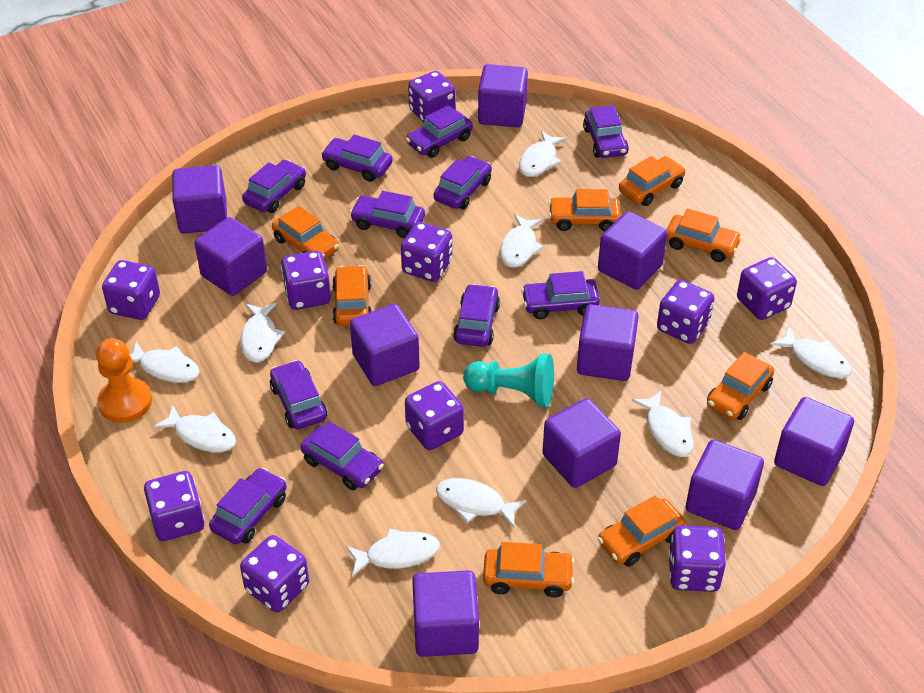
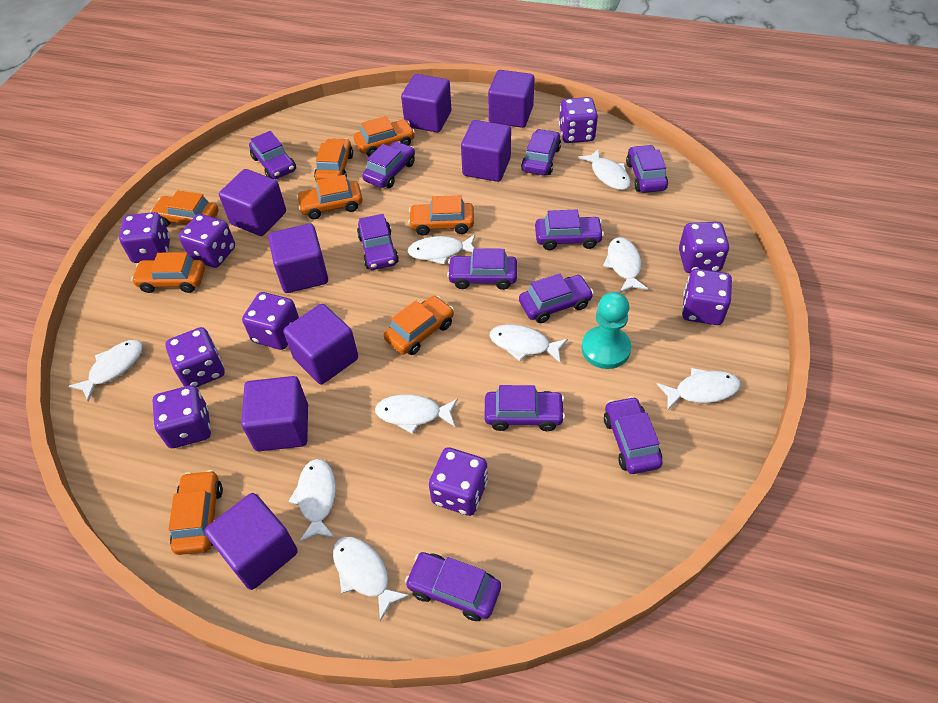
orange pawn: [96,338,152,423] = 1 -> none = 0
purple cube: [172,165,227,233] [195,217,267,296] [350,304,420,386] [412,570,479,657] [478,64,528,127] [542,398,621,488] [577,304,639,381] [598,211,667,290] [686,440,764,530] [774,397,854,486] = 10 -> [204,493,298,590] [219,169,286,236] [241,376,308,451] [268,224,328,293] [283,304,358,384] [401,74,451,132] [461,120,511,182] [488,70,535,128] = 8
purple dice: [102,260,160,320] [144,471,205,541] [240,535,309,612] [281,251,331,310] [401,222,452,282] [405,381,464,450] [408,71,456,123] [657,280,715,344] [668,525,726,592] [737,257,797,320] = 10 -> [119,212,170,263] [153,385,211,448] [166,327,225,387] [179,214,235,268] [242,292,299,350] [429,447,488,516] [559,97,598,143] [679,222,729,273] [682,269,732,325] = 9

